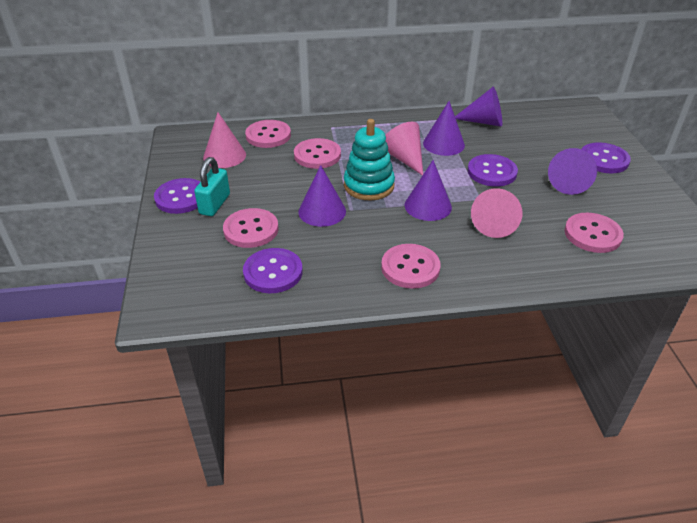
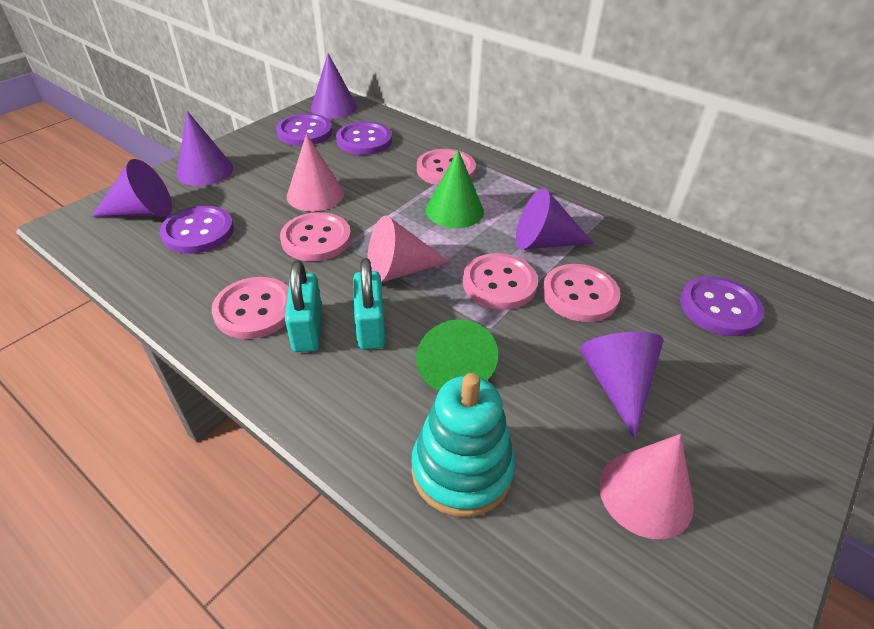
green cone: none = 0 -> [416,319,498,391] [426,150,484,228] = 2
turquoise padlock: [194,157,230,216] = 1 -> [285,260,322,352] [353,258,385,350] = 2

